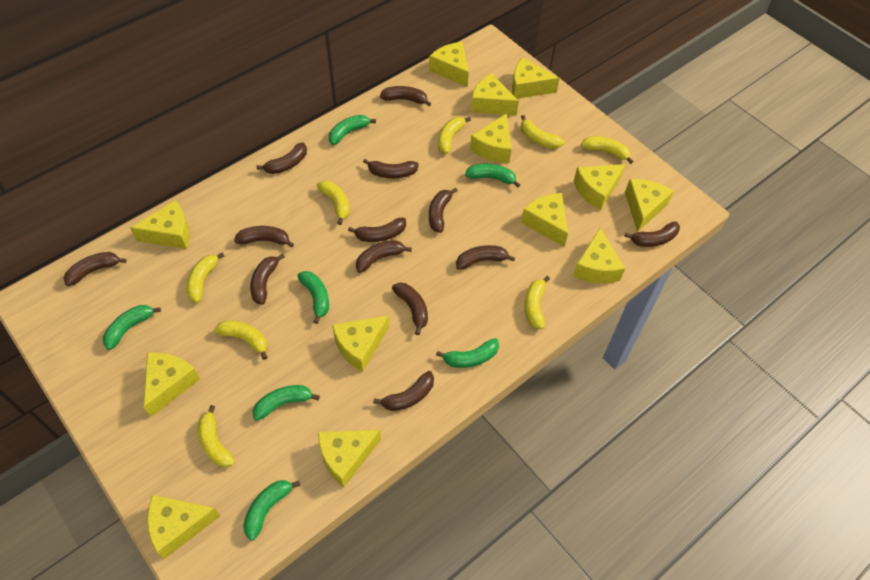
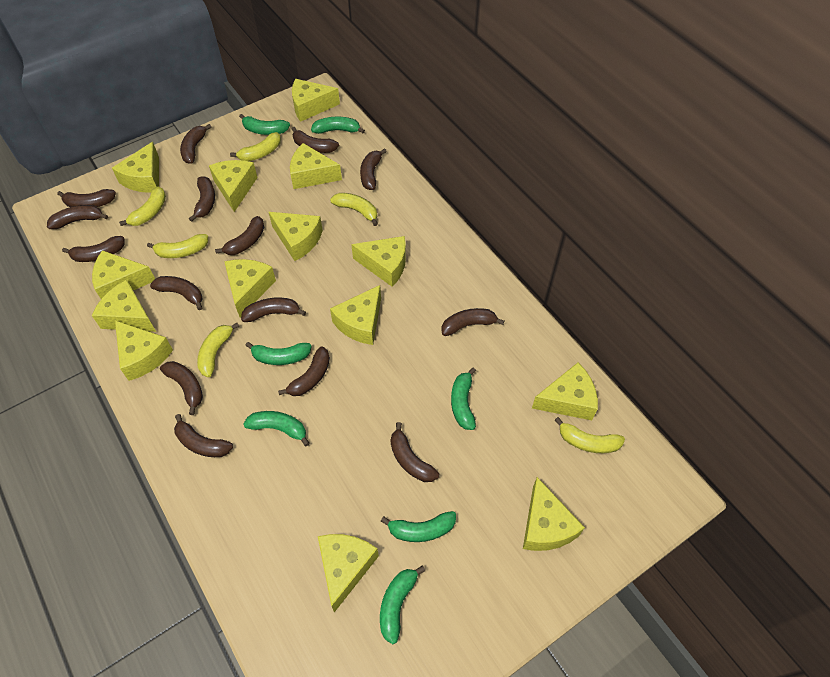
brown banana: [64,252,126,286] [234,226,294,248] [250,253,285,305] [257,142,307,174] [348,218,406,242] [356,240,412,273] [363,159,419,178] [373,371,434,411] [380,86,431,106] [392,283,428,335] [429,188,458,233] [456,245,515,270] [624,221,680,247] = 13 -> [47,205,108,229] [57,189,116,207] [62,236,125,262] [150,276,203,310] [160,361,203,415] [174,414,233,457] [180,124,212,164] [189,176,215,222] [215,216,264,255] [241,298,306,322] [278,346,330,396] [292,127,339,153] [360,148,387,190] [390,422,439,482] [441,308,504,336] = 15
yellow banana: [186,252,224,303] [198,405,235,468] [214,320,268,360] [317,181,350,225] [438,117,471,154] [521,115,564,149] [524,276,550,329] [581,136,633,164] = 8 -> [119,187,166,226] [147,234,208,258] [197,323,239,377] [230,132,281,161] [330,193,378,226] [555,417,625,453] = 6
yellow cheese: [130,200,190,249] [144,352,200,417] [147,495,220,559] [318,430,381,488] [332,315,389,372] [429,42,469,87] [470,113,511,163] [471,73,519,115] [512,57,560,99] [521,193,568,247] [573,228,625,284] [574,164,626,210] [625,179,674,232] = 13 -> [92,250,155,299] [92,280,156,332] [112,142,159,193] [115,320,173,381] [209,160,258,212] [224,259,276,318] [269,212,323,261] [290,143,342,189] [292,79,340,122] [318,534,379,612] [330,285,381,345] [351,236,406,287] [523,477,585,551] [532,363,598,420] = 14

